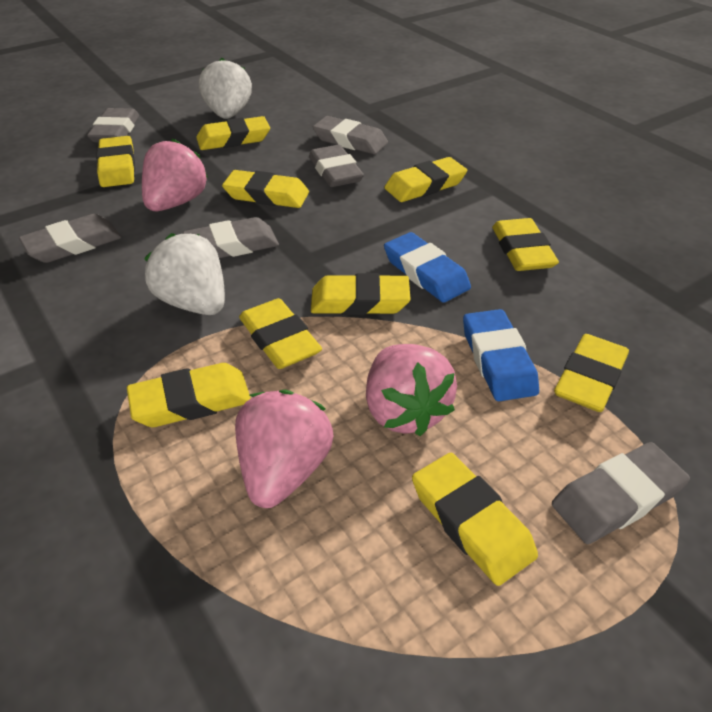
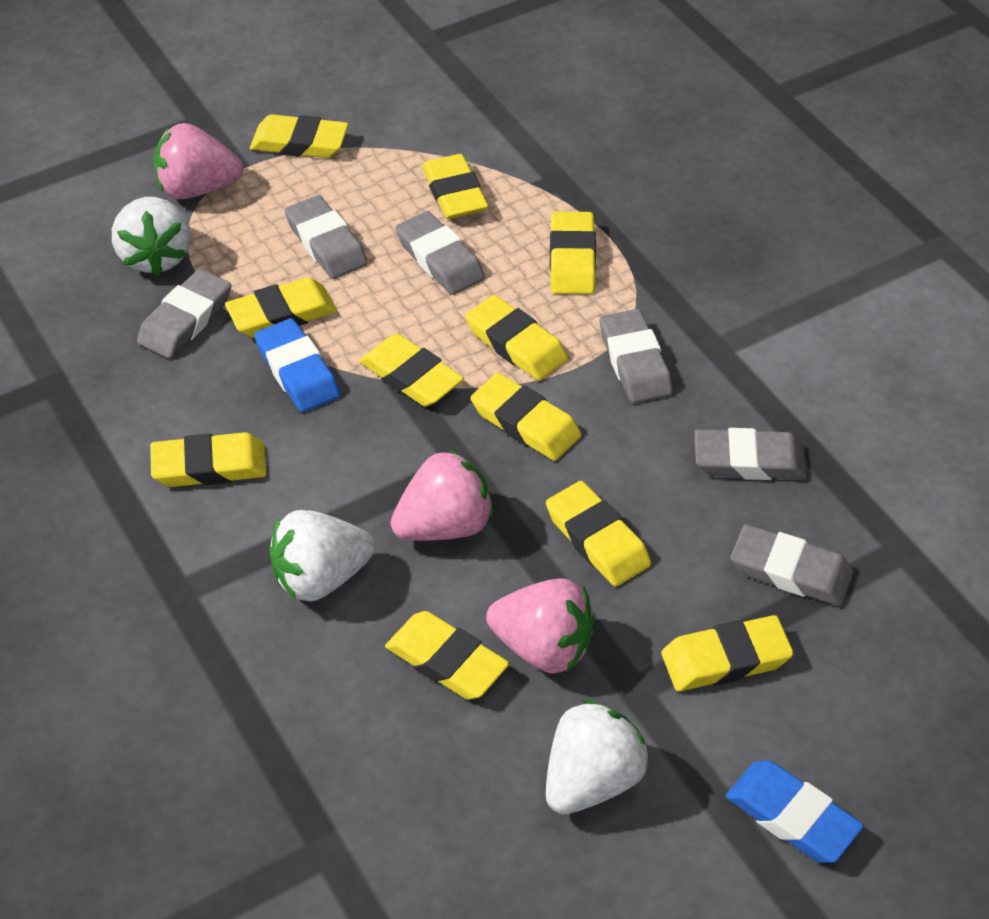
white strawberry: [144,233,225,315] [199,58,252,119] = 2 -> [112,197,191,275] [270,510,375,602] [546,700,649,814] = 3
yellow eraser: [96,136,135,187] [127,363,251,427] [196,116,270,150] [222,170,309,208] [239,298,322,369] [311,273,411,315] [385,157,467,202] [412,453,538,586] [492,218,559,271] [554,334,629,412] = 10 -> [150,432,266,487] [225,277,337,338] [250,114,348,158] [359,334,464,407] [385,611,509,700] [422,154,489,219] [465,295,568,381] [471,373,581,461] [546,481,651,587] [550,211,596,294] [661,615,794,691] = 11

